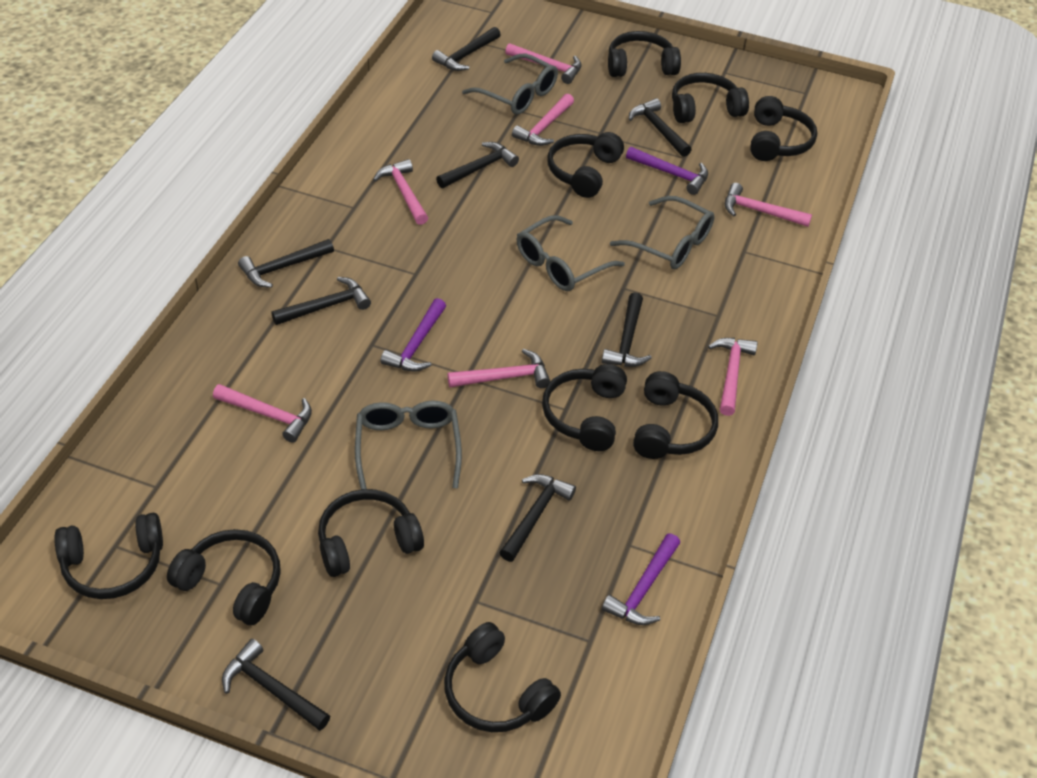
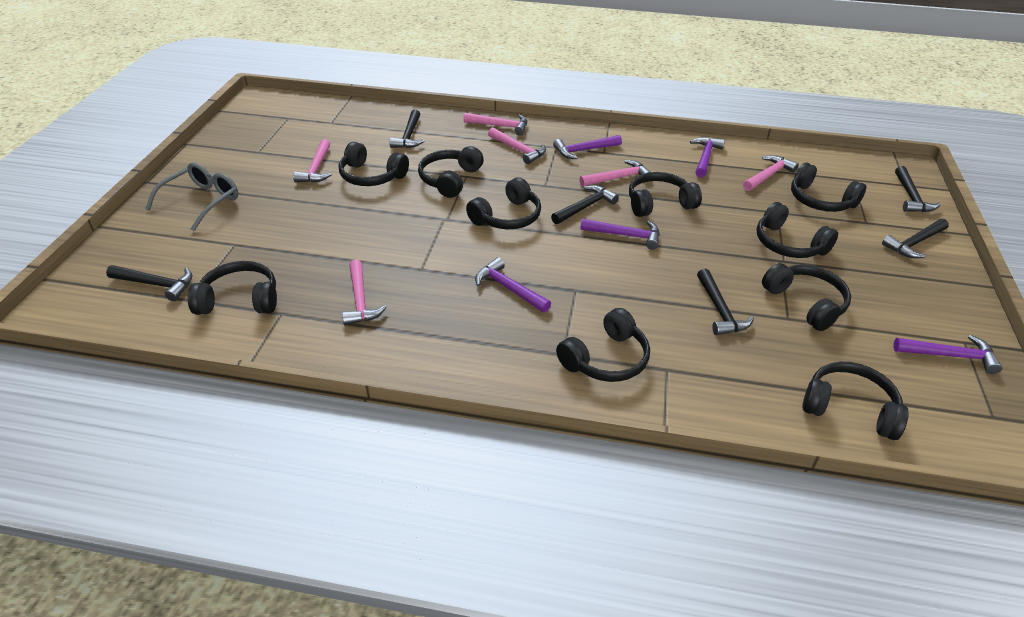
black hammer: [222,639,330,731] [238,239,334,288] [271,277,371,325] [432,27,501,71] [436,142,519,188] [499,474,576,562] [602,292,652,367] [629,98,692,157] = 8 -> [106,265,192,301] [389,110,424,148] [551,185,619,224] [697,269,754,335] [882,219,949,258] [895,166,941,212] = 6
grey glasses: [355,401,462,489] [462,54,558,115] [517,215,625,291] [610,196,715,269] = 4 -> [145,162,238,231] = 1
pink hammer: [213,384,312,443] [373,159,428,225] [447,349,550,388] [505,43,582,84] [512,94,574,146] [708,338,758,416] [725,183,812,227] = 7 -> [293,139,332,183] [342,260,387,325] [463,113,527,135] [488,127,546,164] [579,160,650,187] [743,155,799,191] = 6
purple hammer: [380,298,446,372] [602,533,680,625] [626,147,708,195] = 3 -> [475,257,551,313] [553,135,622,159] [580,218,660,250] [690,137,725,178] [893,335,1002,374] = 5

